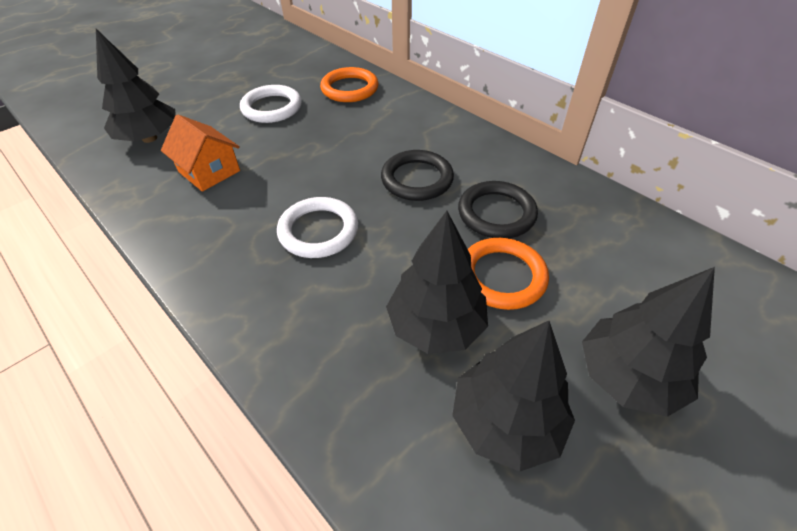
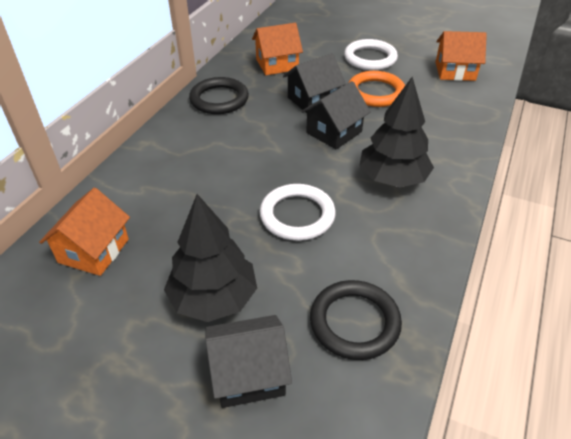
black house: none = 0 -> [205,315,292,408] [283,53,346,113] [301,81,371,149] = 3
black tree: [96,29,176,143] [386,211,488,354] [452,321,575,472] [582,267,715,417] = 4 -> [164,194,257,322] [359,77,434,188] = 2
orange house: [161,114,240,192] = 1 -> [39,188,130,276] [252,23,303,75] [435,31,487,81] = 3
orange ring: [320,67,378,102] [468,238,549,310] = 2 -> [349,71,405,107] = 1

